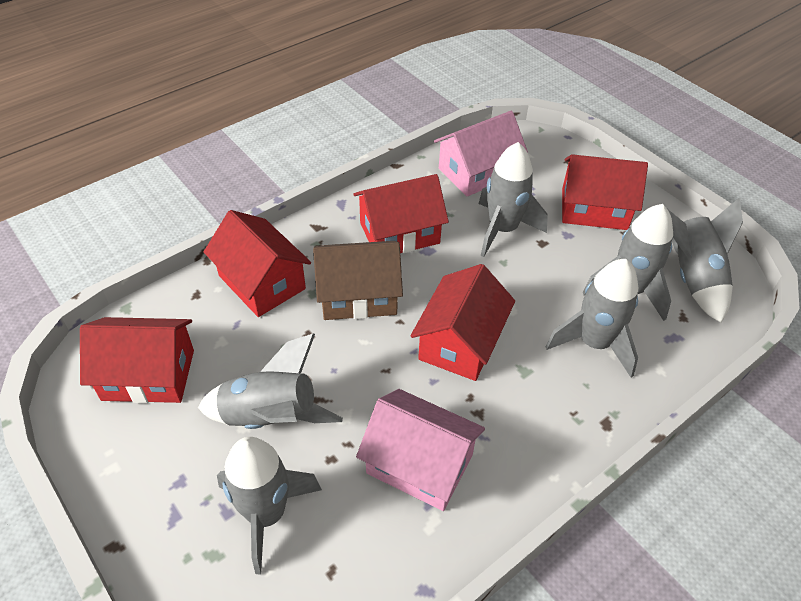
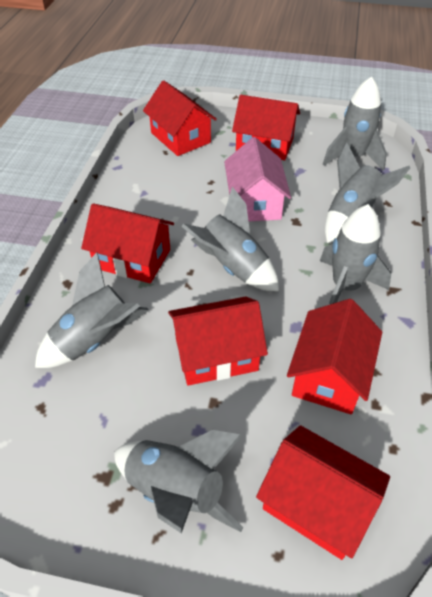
brown house: [313,241,403,320] = 1 -> none = 0
pink house: [356,389,485,511] [434,111,528,197] = 2 -> [224,137,291,221] = 1
red house: [80,317,194,403] [204,210,311,317] [353,174,449,253] [410,264,515,381] [562,154,648,230] = 5 -> [81,203,174,284] [143,80,217,156] [168,297,268,386] [232,95,300,160] [256,425,390,560] [287,299,382,414] = 6

